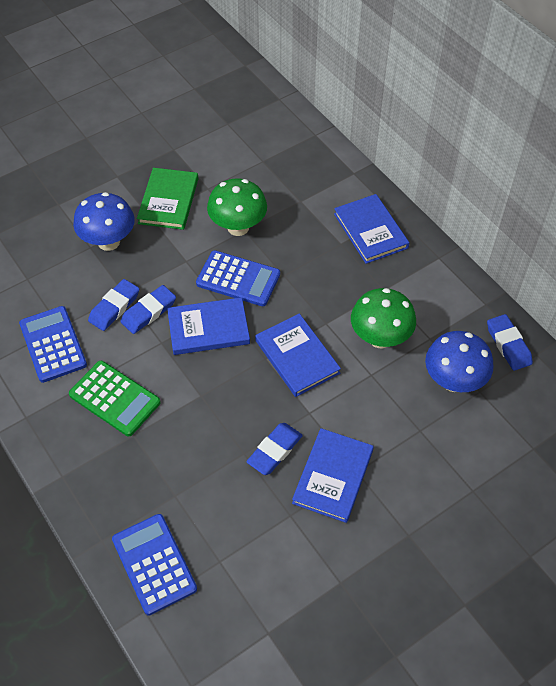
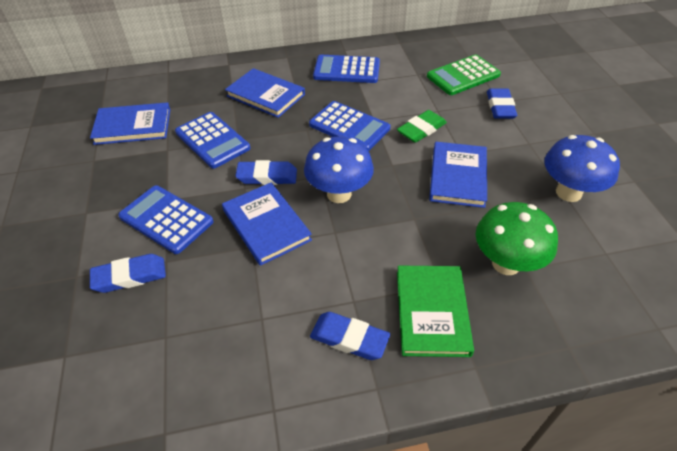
blue calculator: [19,306,87,383] [112,514,197,616] [196,250,280,306] = 3 -> [118,185,214,254] [175,112,251,169] [309,101,390,151] [313,55,380,83] = 4
green eraser: none = 0 -> [397,110,447,143] = 1
green mushroom: [207,178,267,236] [351,288,416,349] = 2 -> [476,202,558,275] = 1

